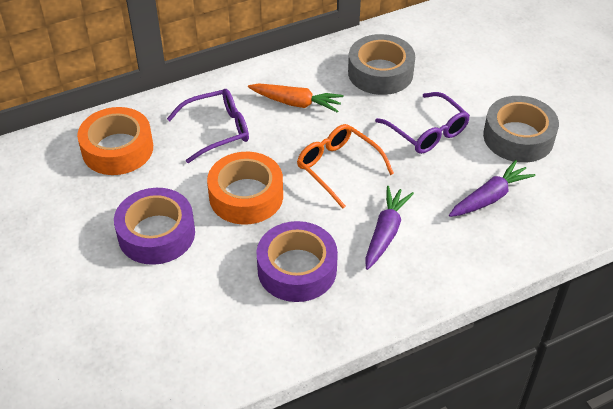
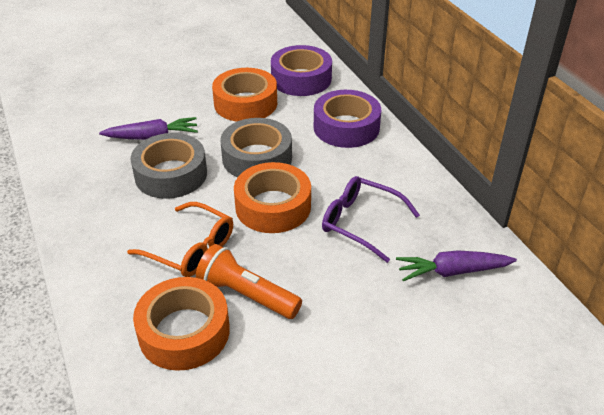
orange carrot: [248,84,343,112] = 1 -> none = 0
orange flashlight: none = 0 -> [196,244,302,319] = 1
orange tape: [77,107,153,175] [207,152,283,225] = 2 -> [133,277,230,371] [212,68,277,122] [234,162,311,233] = 3
purple glasses: [167,89,249,163] [375,92,470,154] = 2 -> [322,176,420,263] = 1

